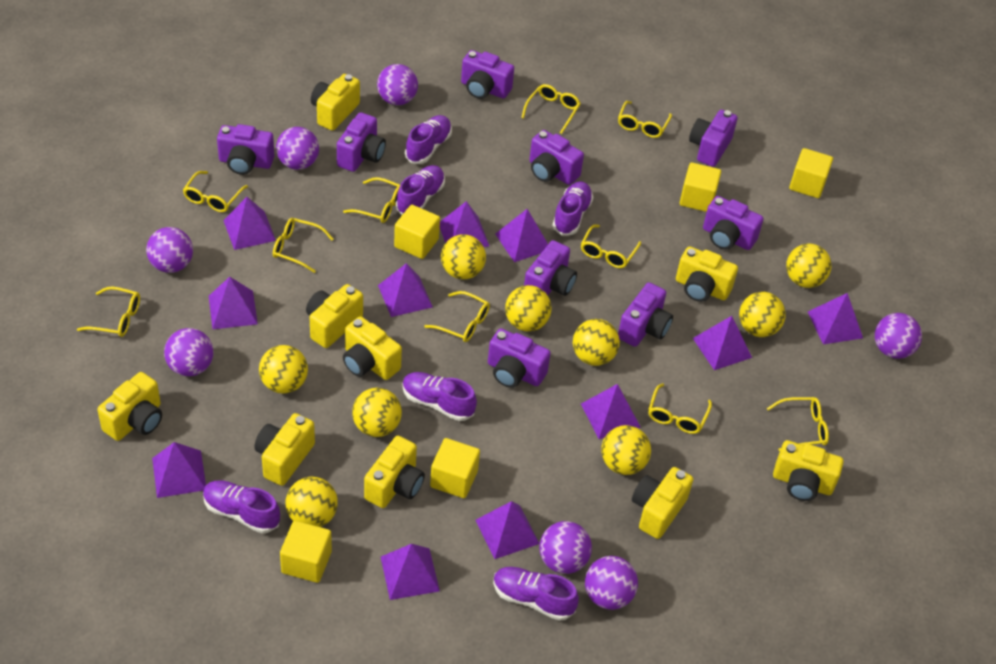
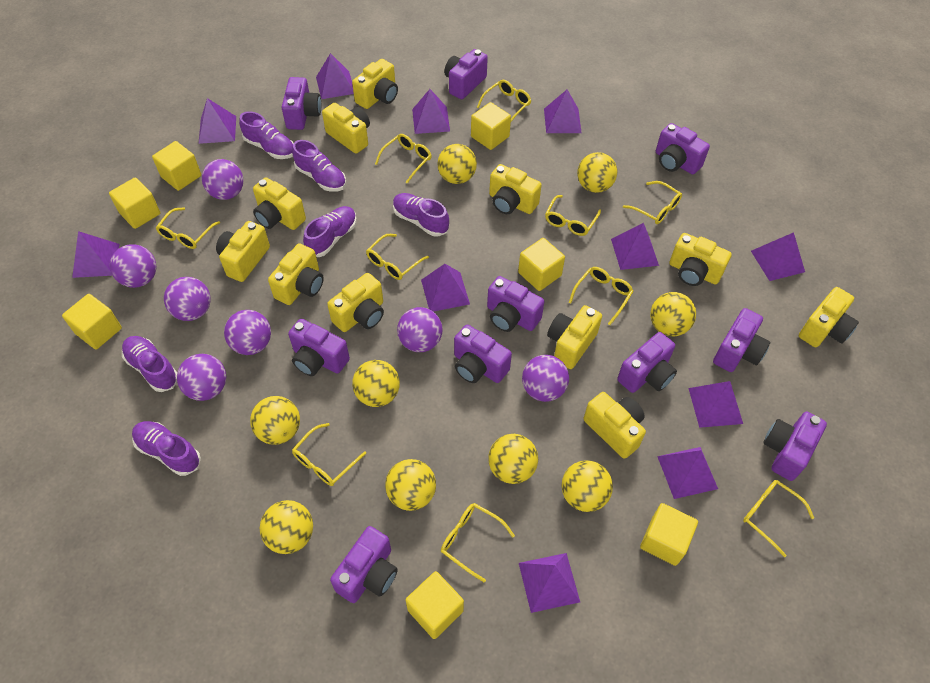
purple camera: [217,124,274,175] [337,112,386,172] [461,50,514,99] [488,328,551,388] [524,240,577,296] [529,130,584,185] [618,283,673,347] [689,110,738,167] [703,196,763,250] = 9 -> [282,77,321,130] [288,319,350,376] [330,526,398,603] [444,49,488,99] [454,325,512,383] [487,276,544,332] [617,332,677,393] [656,123,710,175] [713,308,770,372] [763,412,827,481] = 10
yellow camera: [97,372,162,441] [254,413,315,486] [306,284,363,348] [311,74,360,131] [343,316,402,380] [364,436,425,508] [632,467,693,539] [676,246,738,302] [773,440,844,501] = 9 -> [216,221,270,282] [253,177,306,230] [268,243,324,305] [322,103,370,154] [327,273,384,332] [352,59,398,109] [489,164,541,214] [547,305,602,369] [584,392,646,459] [669,233,732,286] [799,287,859,347] = 11
yellow cube: [280,521,332,583] [394,205,440,259] [430,438,480,498] [680,162,721,212] [789,148,833,198] = 5 -> [62,294,122,350] [109,178,161,229] [152,141,201,191] [406,571,464,639] [471,102,511,150] [518,238,565,291] [640,503,698,566] = 7

